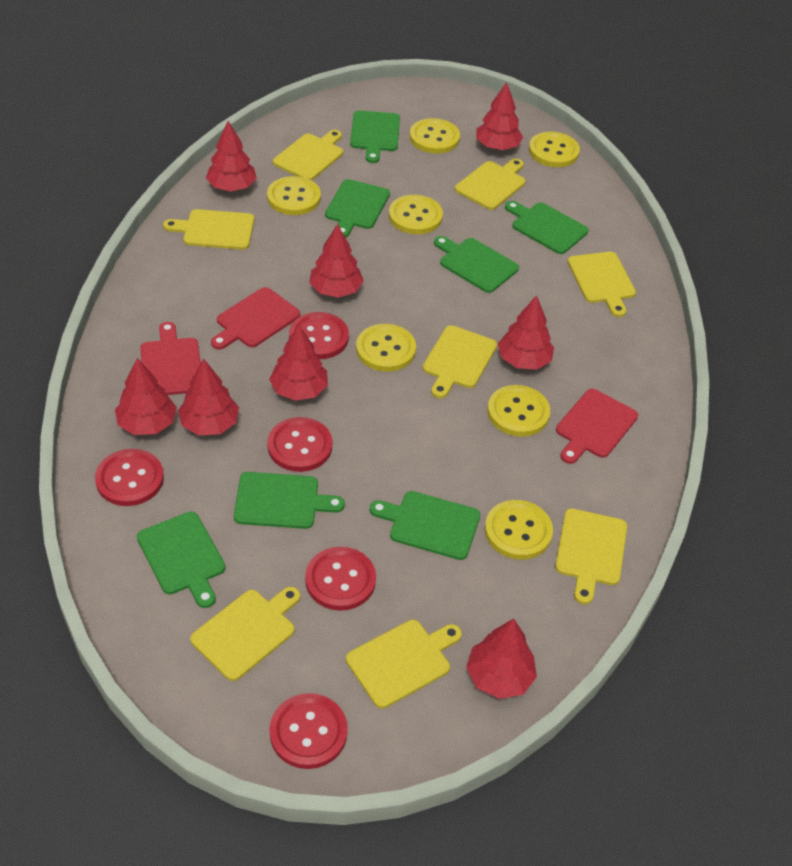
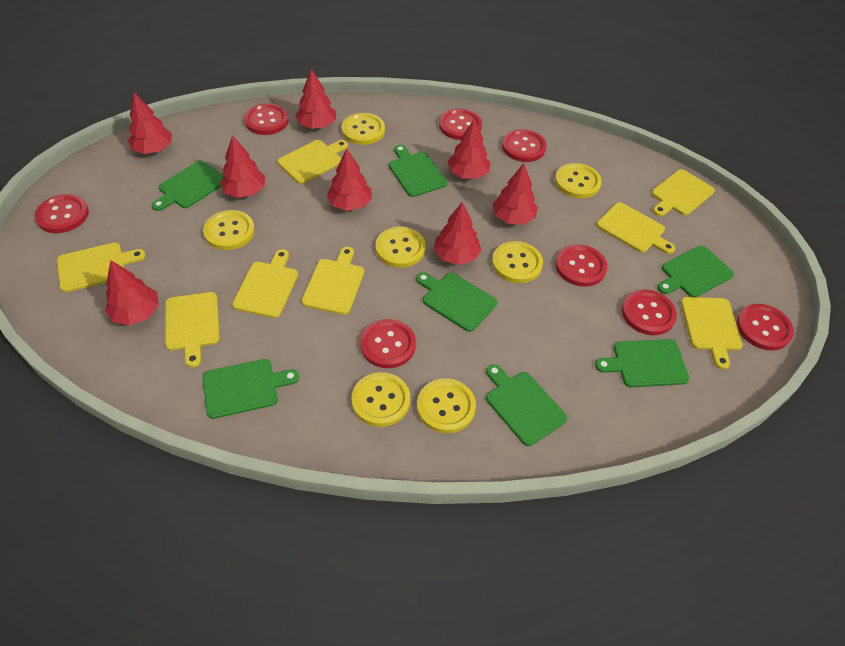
red button: [95,449,164,506] [267,417,332,472] [270,693,348,769] [289,312,349,359] [305,547,376,611] = 5 -> [35,194,89,233] [244,103,289,135] [360,319,416,368] [439,109,482,140] [502,129,547,162] [556,244,607,287] [622,290,677,335] [736,304,794,351] = 8
red cutting board: [140,322,201,395] [211,287,300,349] [556,389,638,464] = 3 -> none = 0

